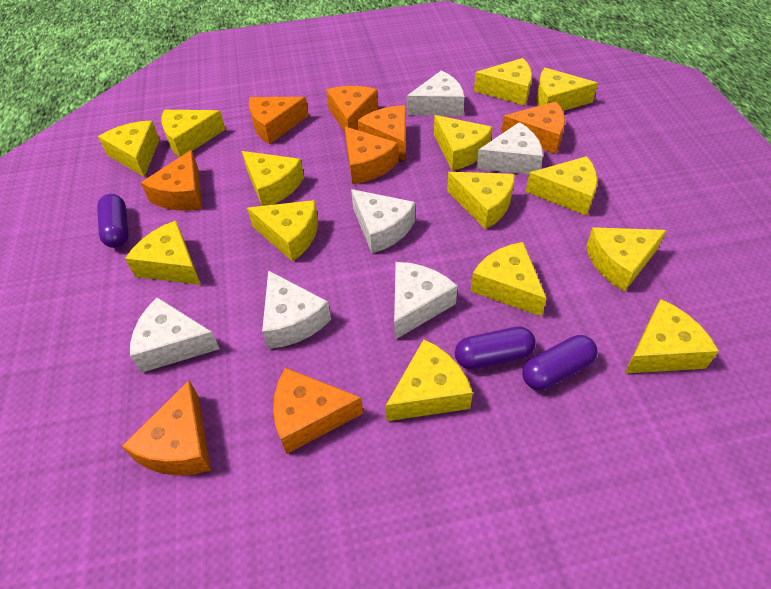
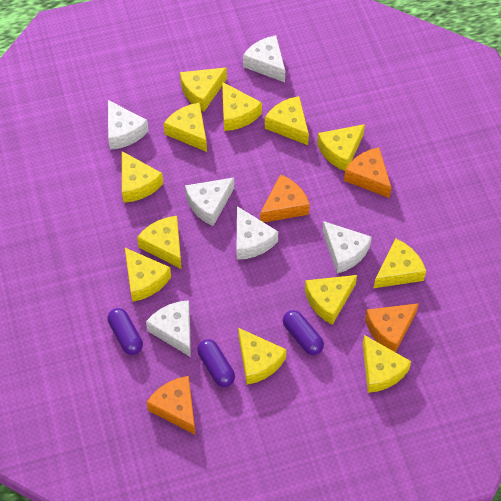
orange cheese: [122,380,211,476] [141,150,202,211] [249,97,309,144] [273,368,363,454] [326,86,378,132] [345,127,398,184] [357,105,406,161] [501,102,565,154] = 8 -> [146,376,196,435] [260,174,310,222] [344,147,391,198] [365,303,419,352] = 4
yellow cheese: [98,120,160,177] [125,220,201,285] [161,110,226,157] [242,151,304,206] [247,200,318,262] [386,339,473,421] [434,115,493,171] [447,172,515,229] [471,242,547,317] [474,58,532,106] [526,156,597,215] [536,68,598,111] [586,227,667,292] [625,299,719,373] = 14 -> [122,151,163,203] [125,248,171,302] [137,216,182,269] [164,102,207,152] [180,67,227,111] [222,82,262,131] [238,328,287,385] [265,96,309,145] [305,275,357,325] [317,124,365,171] [363,335,411,393] [374,239,426,288] = 12

